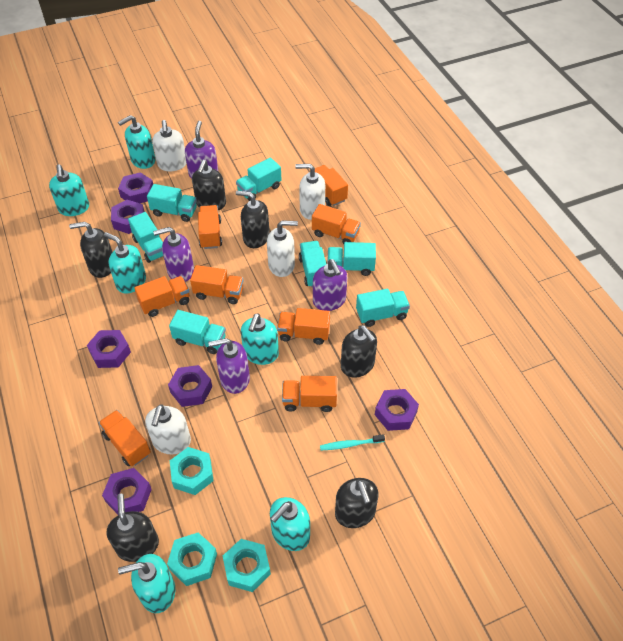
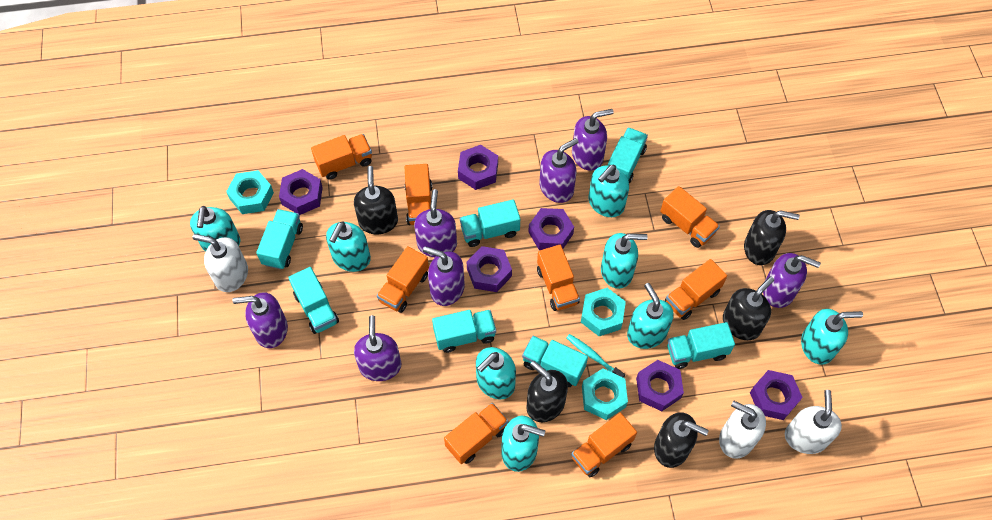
black soap dispenser: [69,222,112,278] [107,494,159,562] [192,160,226,210] [236,190,270,248] [335,478,378,528] [341,325,377,378] = 6 -> [354,166,398,234] [526,361,568,422] [654,412,709,468] [723,277,774,340] [744,210,800,265] = 5
purple soap dispenser: [153,227,194,282] [185,121,218,179] [208,338,250,394] [313,259,347,311] = 4 -> [233,292,288,348] [354,315,401,381] [414,189,457,257] [423,246,465,306] [539,138,579,203] [572,109,614,171] [763,253,821,308] = 7
turquoise soap dispenser: [49,165,89,216] [104,232,146,294] [118,115,155,169] [118,554,175,613] [241,313,279,365] [270,497,310,551] = 6 -> [190,206,240,252] [326,221,371,272] [476,347,516,400] [502,416,545,472] [589,165,629,217] [601,233,648,289] [627,283,674,349] [801,309,863,365] = 8
white soap dispenser: [145,404,191,454] [152,120,186,171] [267,220,298,277] [295,164,325,220] = 4 -> [193,234,248,292] [719,401,766,459] [785,390,842,454] = 3

